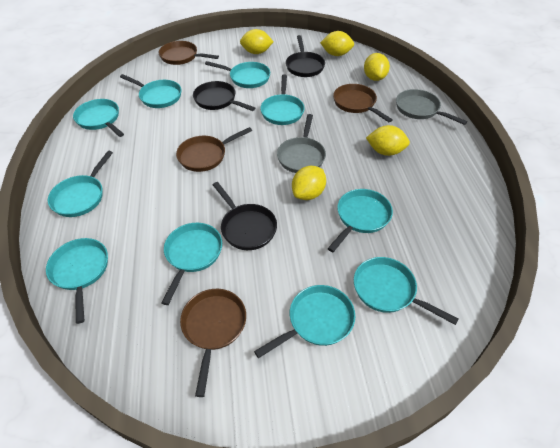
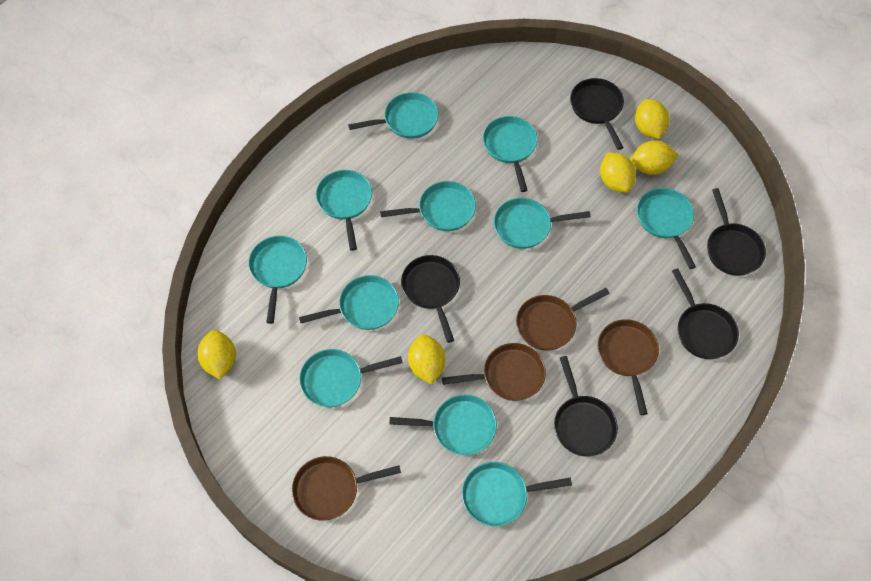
black pan: [193,81,255,111] [213,182,277,250] [286,35,325,77] = 3 -> [401,255,460,343] [554,356,618,456] [570,78,624,150] [672,268,739,359] [707,188,766,276] = 5
grey pan: [277,114,326,173] [396,89,467,125] = 2 -> none = 0
turquoise pan: [46,238,108,324] [48,151,113,217] [73,99,124,137] [120,74,182,108] [162,223,222,305] [205,61,270,88] [254,285,355,358] [260,74,305,125] [327,189,393,252] [354,257,459,325] = 10 -> [248,236,307,324] [299,275,399,330] [299,349,403,407] [316,170,372,251] [348,92,439,139] [380,181,476,231] [389,395,497,455] [462,462,572,526] [483,116,538,192] [494,198,591,249] [637,188,696,269] = 11

